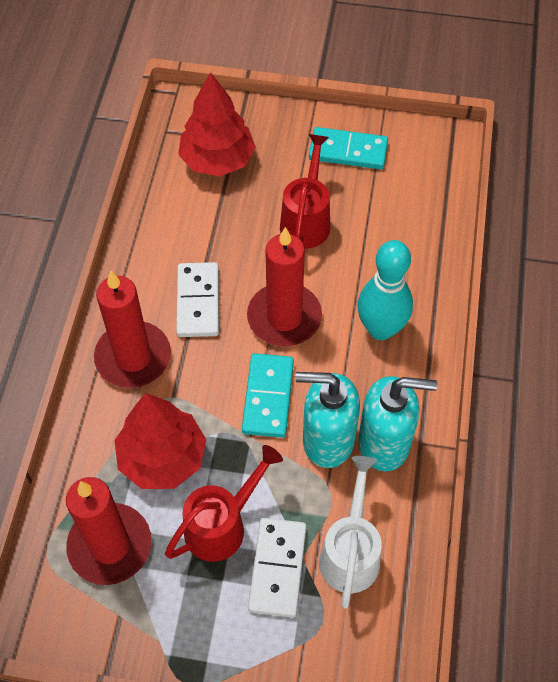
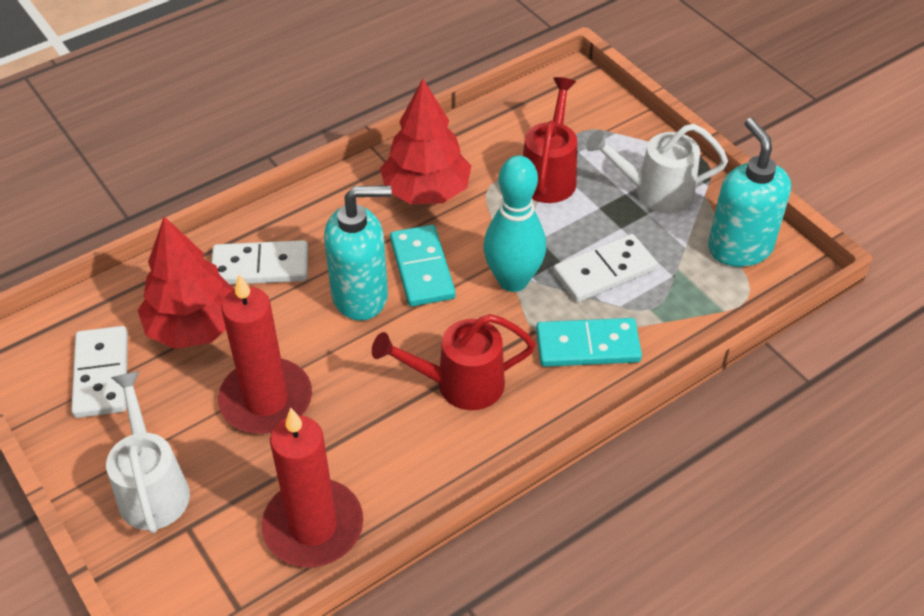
red candle: [66,477,152,585] [94,270,171,388] [247,227,322,346] = 3 -> [218,274,312,434] [262,408,363,568] = 2
white domino: [176,262,219,337] [248,518,307,618] = 2 -> [71,326,128,418] [211,240,308,285] [553,234,658,302] = 3
white watering can: [319,456,382,609] = 1 -> [106,371,190,533] [586,124,728,213] = 2

